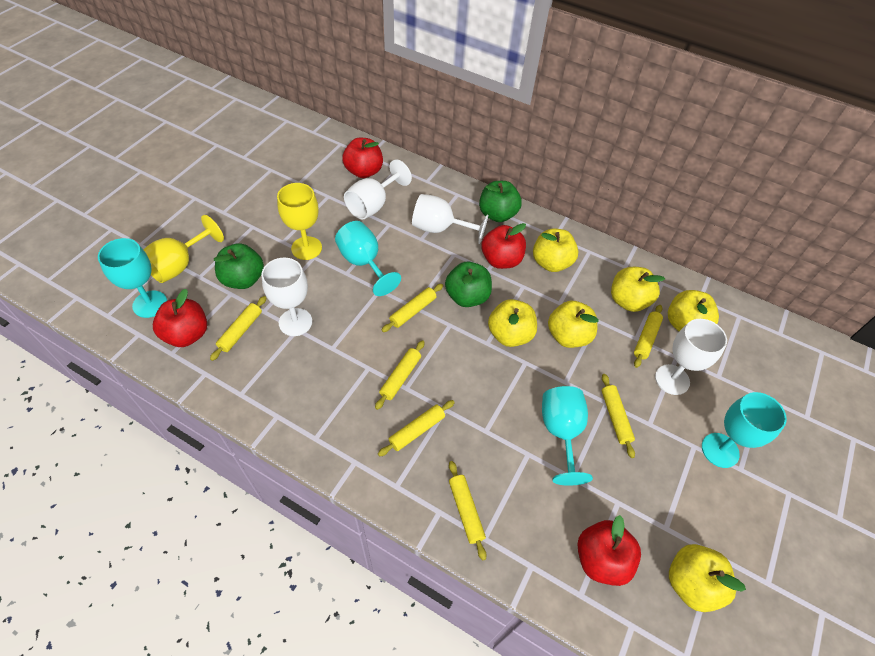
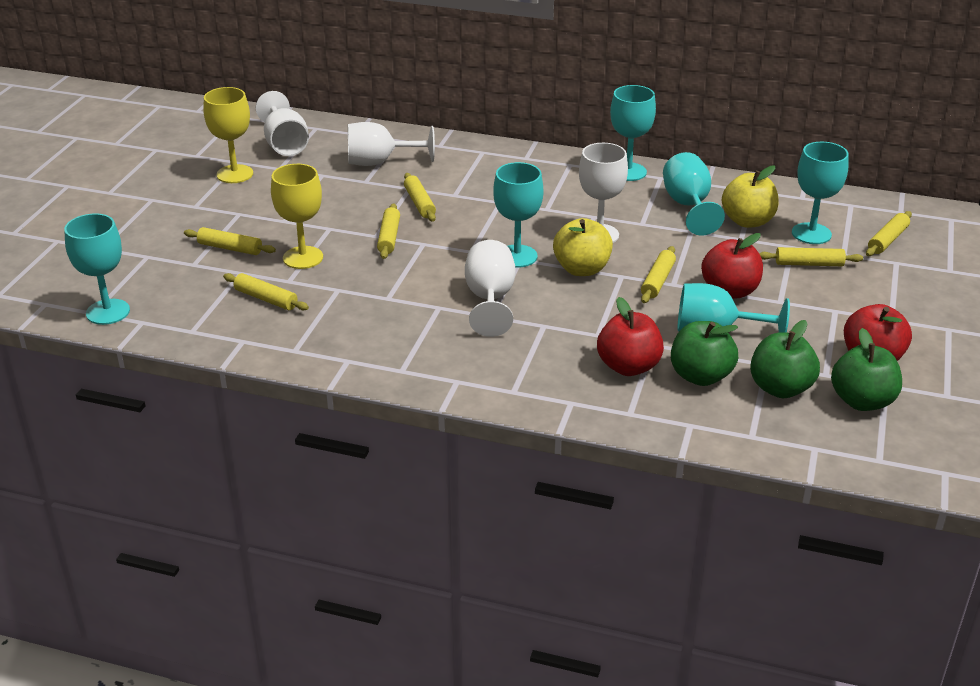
red apple: [153,289,207,347] [342,138,383,178] [481,223,526,269] [577,515,641,586] = 4 -> [597,297,664,376] [701,233,763,299] [844,304,912,361] = 3
turquoise goblet: [98,238,167,318] [335,221,401,296] [542,386,593,486] [702,392,787,468] = 4 -> [64,213,130,325] [493,162,543,268] [610,85,656,181] [663,152,725,236] [677,283,790,333] [792,142,849,244] = 6
yellow apple: [488,299,537,347] [533,228,579,272] [548,301,599,348] [611,267,665,312] [668,290,719,331] [669,544,746,612] = 6 -> [553,218,613,276] [722,166,779,228] = 2

